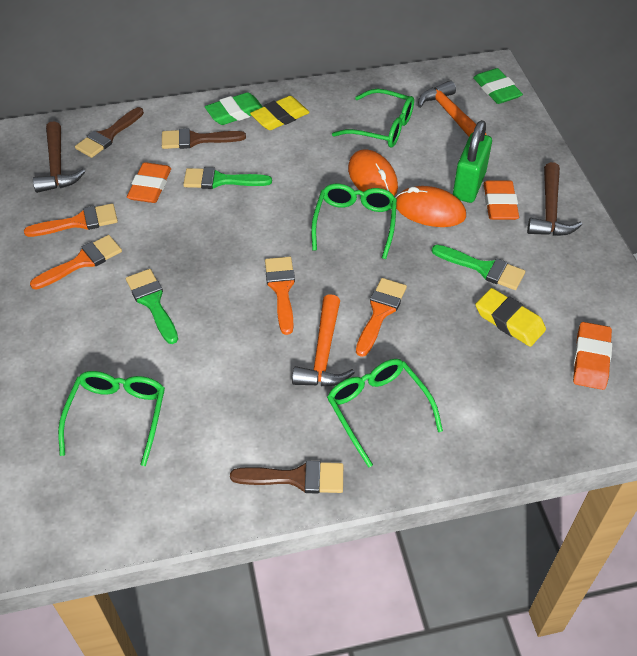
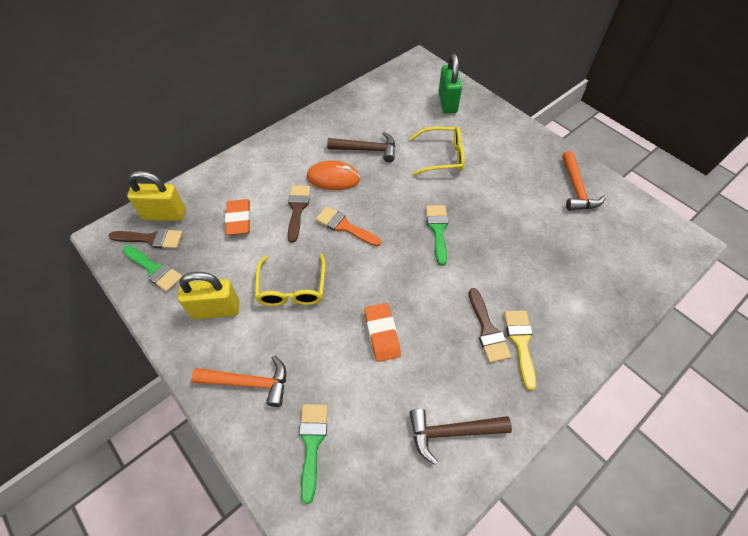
green eraser: [205,92,263,125] [473,68,523,104] = 2 -> none = 0
green glasses: [58,371,165,466] [311,184,397,259] [327,359,443,468] [332,89,414,147] = 4 -> none = 0
orange brush: [24,203,118,237] [30,235,122,290] [265,257,295,335] [356,278,407,357] = 4 -> [316,206,381,246] = 1
orange eraser: [127,162,171,203] [484,180,519,220] [573,322,612,390] = 3 -> [225,199,251,235] [364,303,401,362] = 2
orange mouse: [348,149,398,196] [395,186,466,227] = 2 -> [307,161,360,190] = 1
yellow brush: none = 0 -> [504,310,536,390] = 1
yellow eraser: [250,96,310,130] [475,288,546,347] = 2 -> none = 0
yellow glasses: none = 0 -> [255,254,325,306] [409,127,465,176] = 2
yellow padlock: none = 0 -> [127,171,186,221] [178,272,240,319] = 2

